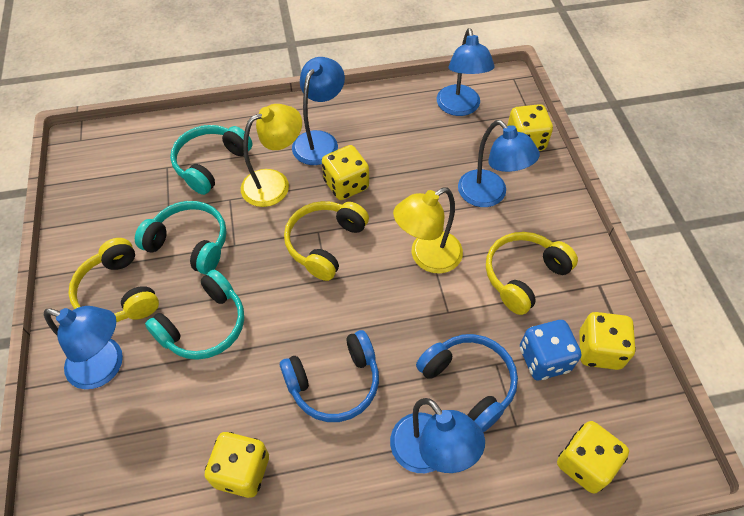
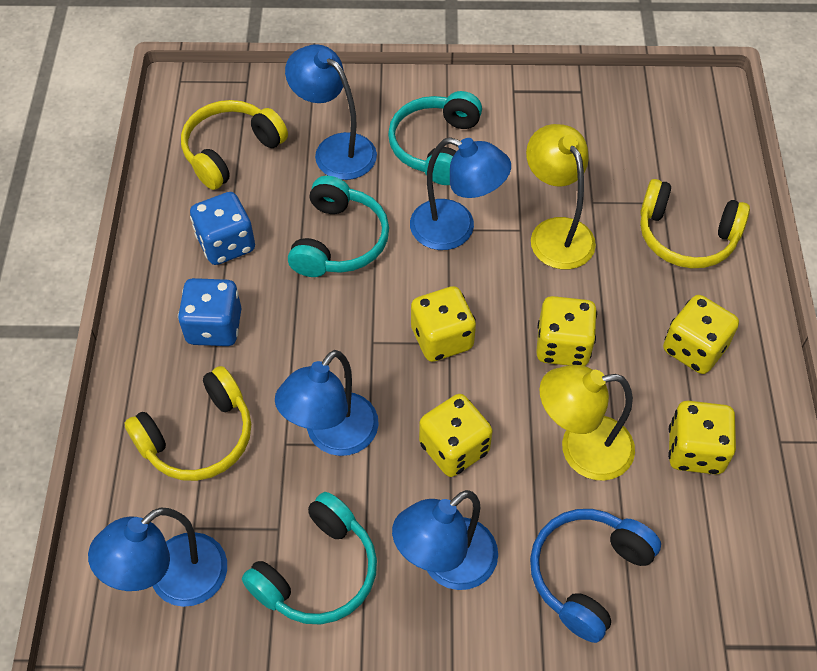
blue dice: [520,320,581,380] = 1 -> [178,278,241,346] [190,192,255,265] = 2
blue headphones: [280,330,379,422] [416,334,518,432] = 2 -> [530,509,661,643] = 1

